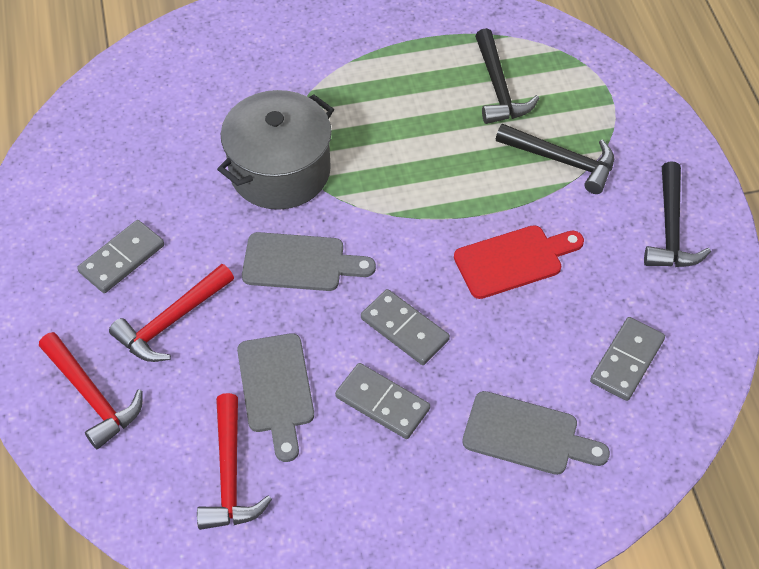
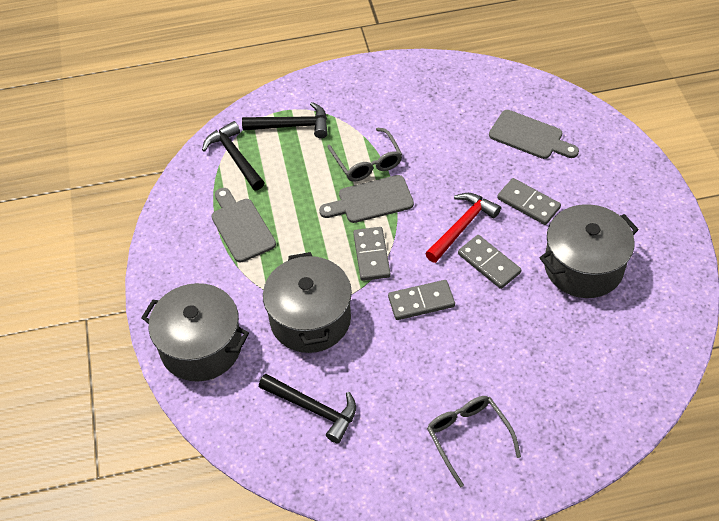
grey glasses: none = 0 -> [328,128,402,182] [427,396,521,487] = 2
grey pot: [217,90,334,210] = 1 -> [141,283,249,382] [263,252,352,353] [539,204,639,298] = 3
red cutting board: [454,225,584,299] = 1 -> none = 0
red hammer: [39,332,143,449] [109,264,234,362] [197,393,272,530] = 3 -> [425,193,501,263] = 1

